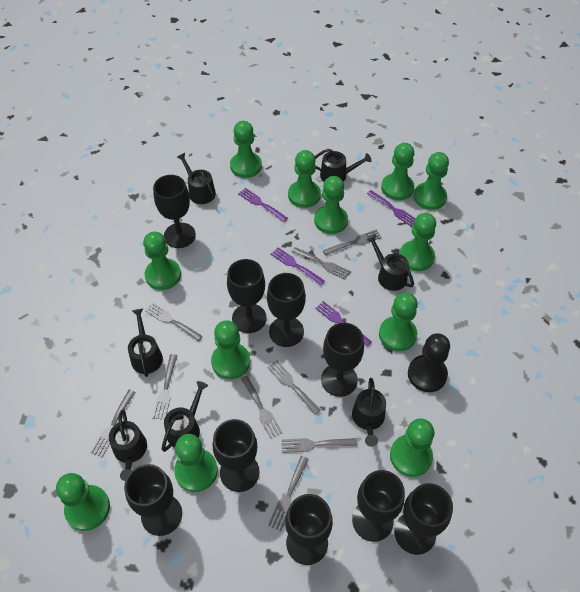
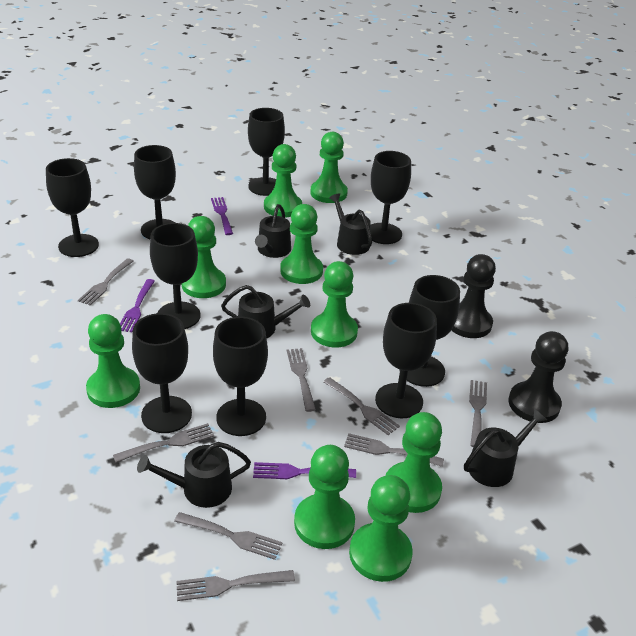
black pawn: [408,333,450,392] = 1 -> [451,254,496,338] [508,331,568,423] = 2
black watering can: [109,410,147,481] [128,309,163,377] [161,381,208,452] [177,153,216,204] [315,149,371,182] [352,378,386,447] [366,235,414,291] = 7 -> [137,442,251,508] [221,285,310,338] [255,204,291,258] [329,193,372,255] [464,409,547,487] = 5
green pawn: [56,473,110,531] [143,232,181,290] [174,434,218,492] [211,320,250,379] [230,121,262,178] [288,150,321,208] [314,176,348,234] [379,293,418,351] [381,143,414,200] [390,418,434,477] [400,213,436,271] [413,152,449,210] = 12 -> [86,314,140,408] [182,216,226,298] [264,144,302,217] [280,204,323,284] [294,445,355,549] [310,132,348,203] [311,261,358,348] [349,475,413,582] [385,412,442,513] = 9
grey fork: [90,390,136,457] [145,303,202,341] [152,354,178,420] [241,375,282,439] [267,360,321,415] [268,456,309,531] [282,438,357,453] [292,247,351,280] [323,230,382,256] = 9 -> [78,258,133,305] [113,423,214,463] [174,512,283,560] [176,570,295,601] [287,348,316,412] [323,377,400,435] [344,433,444,467] [469,380,487,447] = 8
purple fork: [238,188,288,222] [271,247,325,285] [315,301,372,346] [367,190,416,227] = 4 -> [120,279,155,332] [211,197,233,235] [253,462,356,479] = 3

